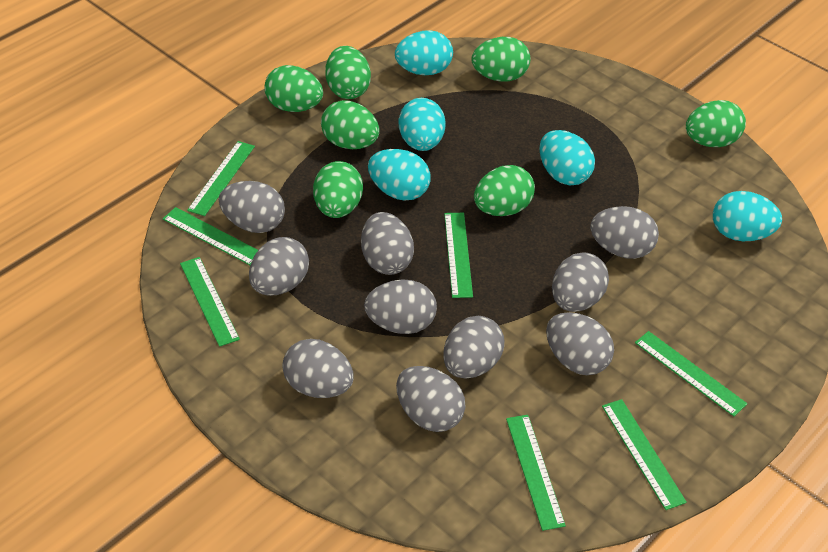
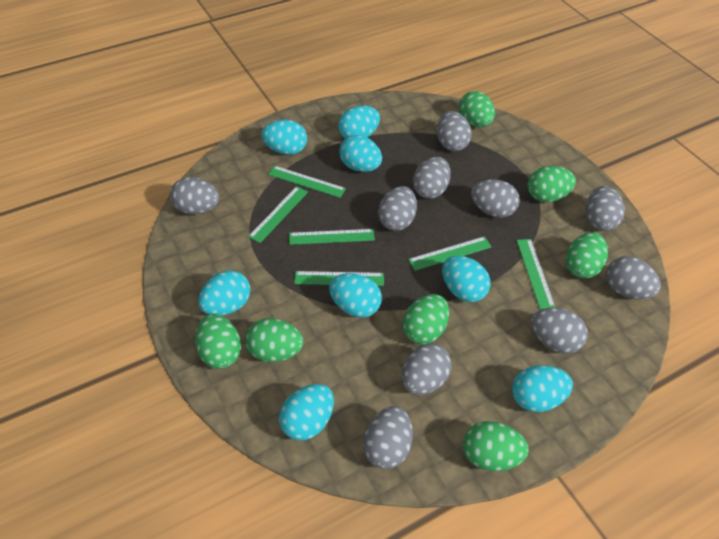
green ruler: [163,207,258,265] [180,257,240,347] [187,141,255,216] [444,213,473,298] [506,415,566,531] [602,399,687,510] [635,331,748,416] = 7 -> [248,186,308,243] [268,166,346,198] [289,229,375,245] [294,271,384,286] [408,236,492,271] [516,239,555,309] = 6
turquoise egg: [368,149,430,201] [395,30,453,75] [399,98,446,151] [539,130,595,185] [713,191,782,241] = 5 -> [198,271,250,316] [261,120,307,155] [279,384,334,440] [329,273,382,318] [338,106,380,139] [339,135,382,172] [442,256,491,302] [512,365,573,412] = 8

